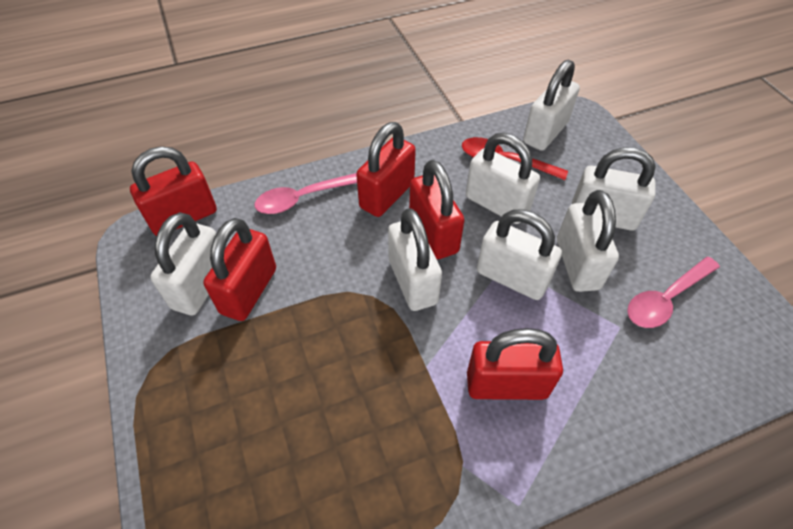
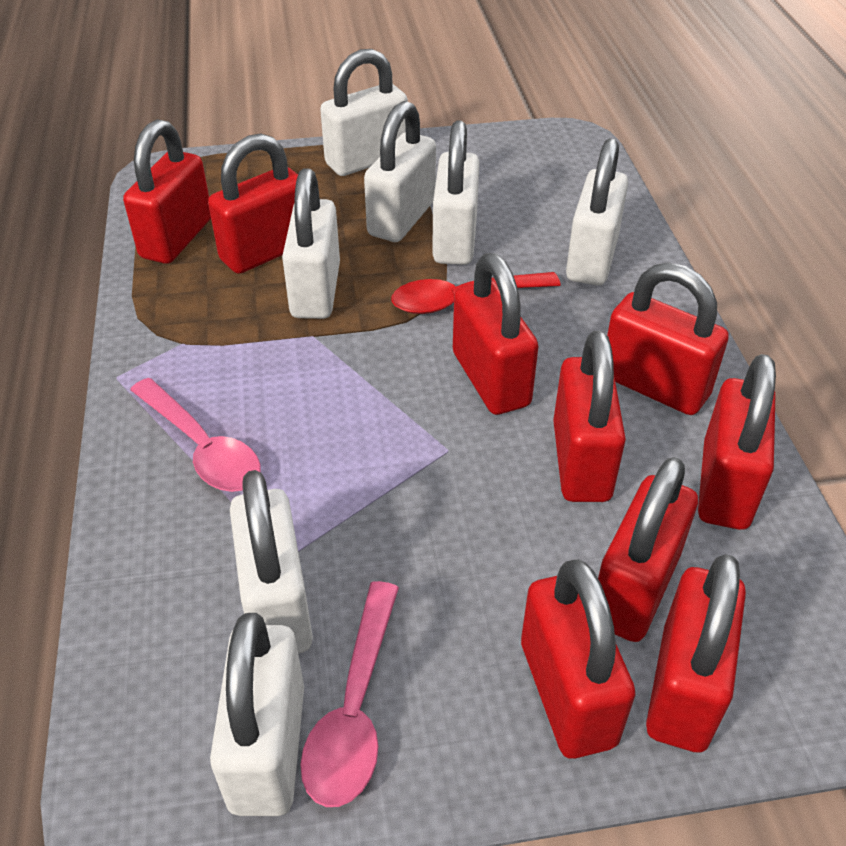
red padlock: [130,146,217,236] [203,218,276,321] [356,122,416,217] [409,160,464,259] [467,328,563,400] = 5 -> [123,119,211,264] [208,134,298,274] [453,253,539,415] [521,559,636,759] [553,331,626,502] [598,457,698,642] [607,263,729,415] [646,554,746,753] [698,354,776,530] = 9

